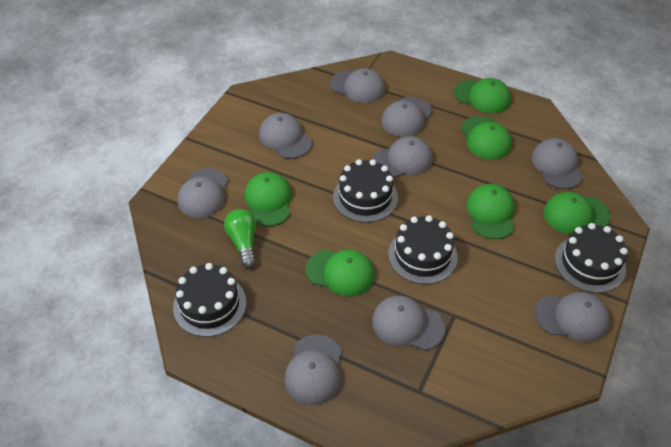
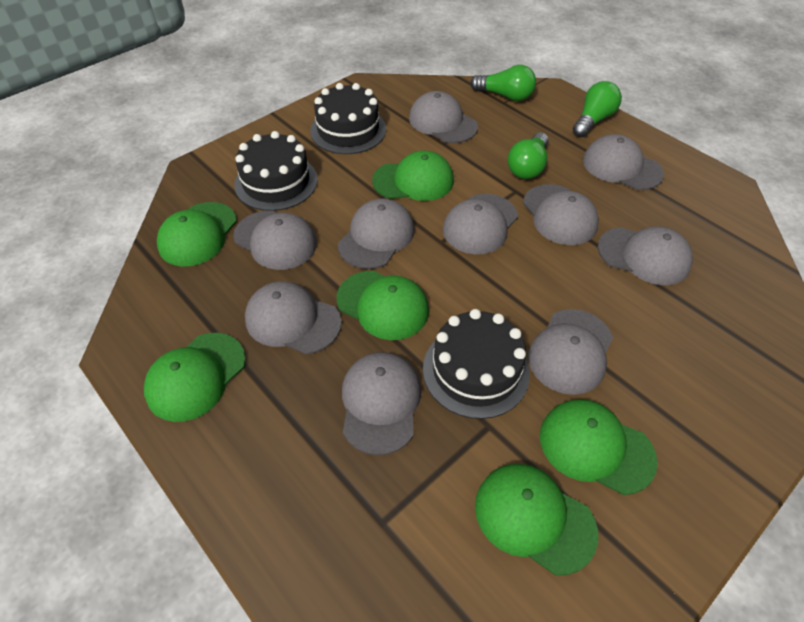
black cake: [173,263,246,337] [333,159,398,223] [388,215,458,284] [555,223,628,293] = 4 -> [234,131,318,211] [310,83,386,154] [423,309,530,419] = 3
green light bulb: [224,209,256,268] = 1 -> [470,65,536,101] [508,132,549,179] [573,81,622,137] = 3
grey cap: [177,168,228,218] [259,113,312,159] [284,335,342,405] [330,68,385,103] [372,296,445,350] [373,136,433,178] [381,97,432,137] [532,138,583,189] [535,292,610,342] = 9 -> [233,211,317,270] [245,281,341,354] [338,198,415,269] [342,352,421,455] [409,91,478,143] [443,194,518,254] [523,184,599,245] [528,309,613,395] [583,134,664,190] [598,226,693,285] = 10

